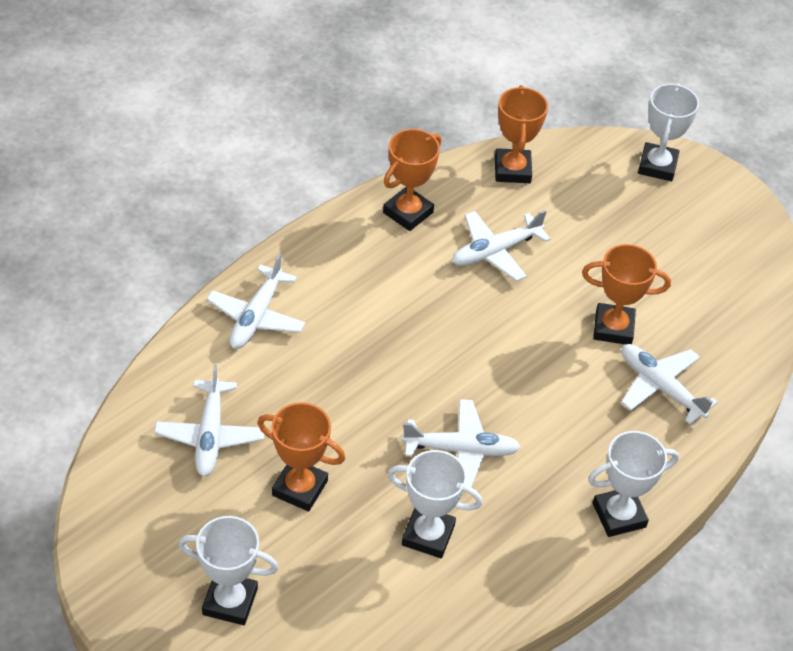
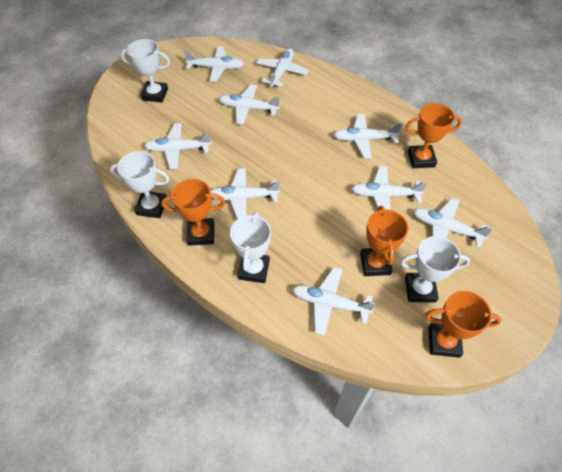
white plane: [154,364,264,477] [206,254,306,349] [402,399,521,487] [452,210,550,281] [621,344,718,424] = 5 -> [144,123,211,169] [184,46,244,82] [211,168,280,220] [219,84,280,125] [256,48,309,87] [292,267,376,336] [334,114,402,158] [351,166,427,210] [413,198,493,248] = 9

